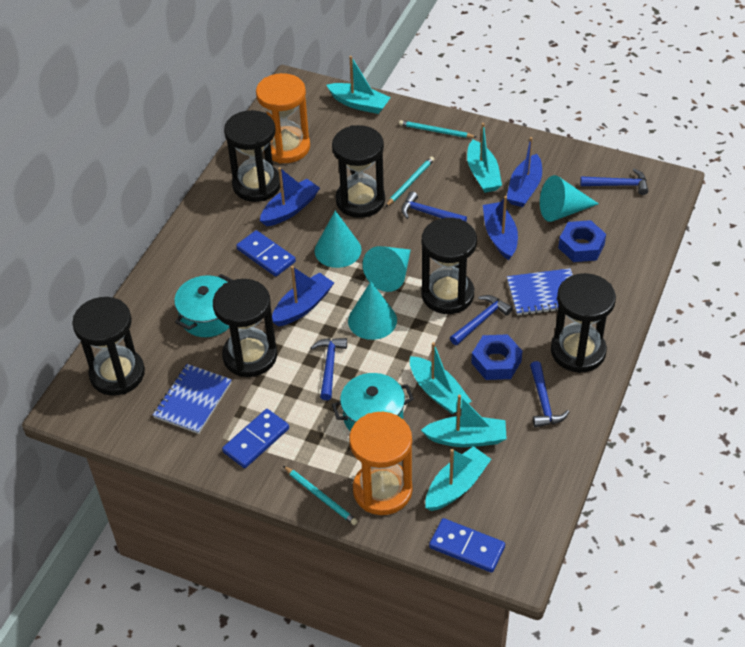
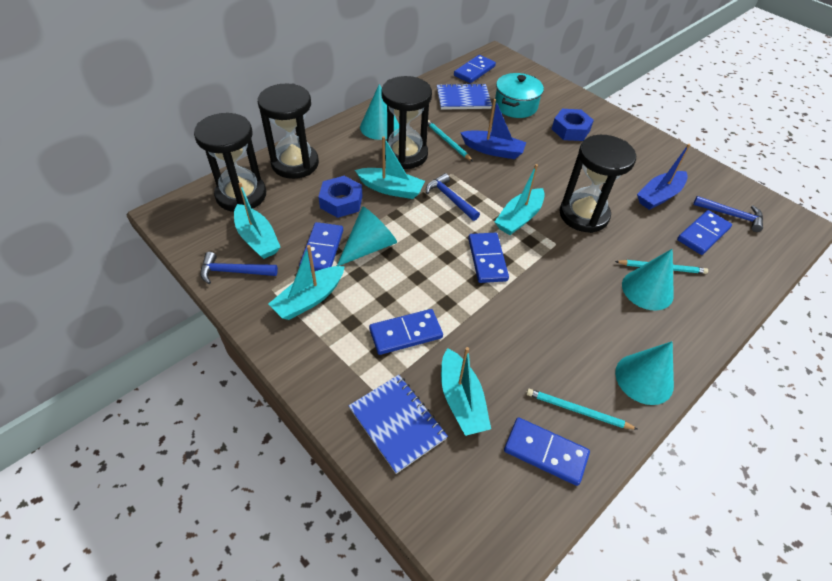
black hourglass: [72,297,145,396] [213,279,277,377] [224,110,280,202] [332,125,385,218] [421,218,477,314] [551,273,616,373] = 6 -> [194,113,266,212] [258,83,319,179] [381,76,432,169] [559,135,636,233] = 4
blue boat: [260,167,320,227] [272,266,334,327] [483,196,518,260] [507,137,542,207] = 4 -> [460,99,526,159] [637,144,690,210] = 2
blue domino: [222,409,289,468] [236,230,296,277] [429,518,505,573] = 3 -> [299,222,343,271] [369,309,443,355] [454,55,496,83] [468,233,509,283] [504,417,590,486] [677,210,732,255] = 6
blue hammer: [311,338,347,400] [401,191,467,222] [450,295,513,345] [530,361,569,427] [580,169,648,195] = 5 -> [200,252,278,284] [426,173,480,221] [693,196,763,232] = 3
orange hourglass: [256,73,310,163] [349,412,412,515] = 2 -> none = 0
turquoise pot: [174,274,233,337] [332,373,414,431] = 2 -> [495,73,544,118] = 1

